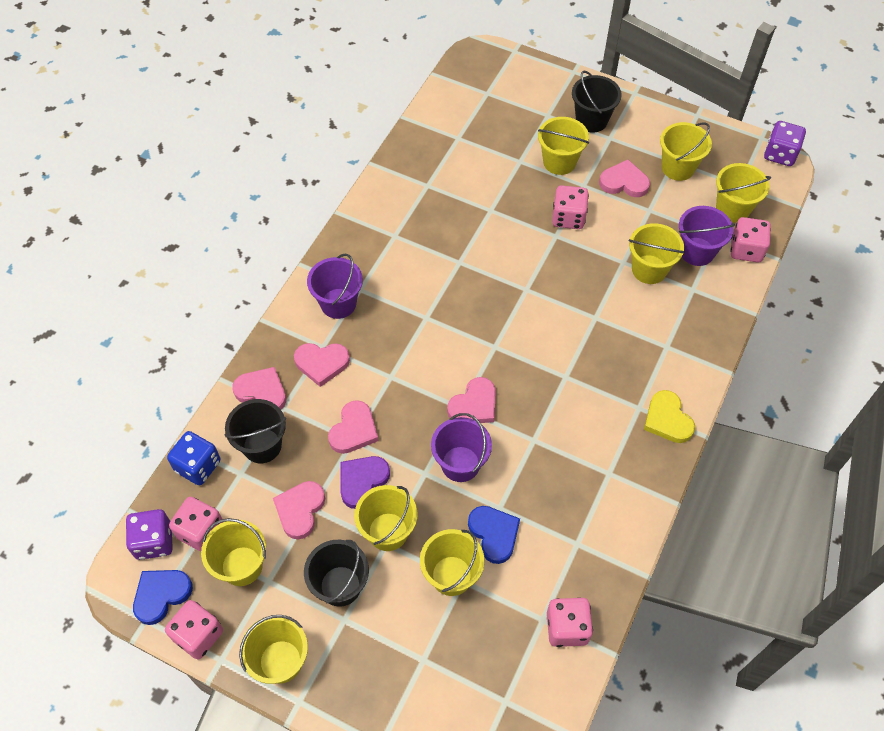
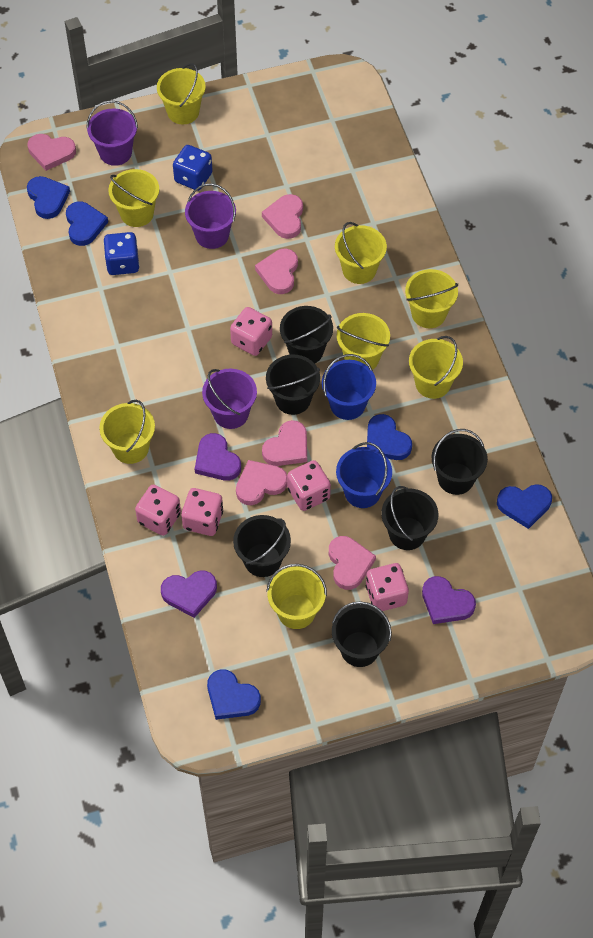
black bucket: [225,399,286,463] [304,540,369,607] [572,71,622,132] = 3 -> [233,515,291,577] [266,354,320,415] [280,306,333,363] [332,601,392,667] [381,486,438,550] [432,429,488,495] = 6
blue bucket: none = 0 -> [322,354,376,420] [336,442,392,508] = 2
blue dice: [167,431,220,485] = 1 -> [103,232,140,275] [173,145,213,191] = 2
blue heart: [133,570,193,625] [468,506,520,564] = 2 -> [27,176,70,219] [66,202,108,246] [207,669,261,720] [367,414,412,460] [497,484,552,529] = 5
purple dice: [126,509,173,560] [764,121,806,166] = 2 -> none = 0
purple heart: [340,456,390,509] = 1 -> [161,571,217,618] [195,433,241,481] [422,576,476,624] = 3
yellow heart: [644,390,695,443] = 1 -> none = 0

